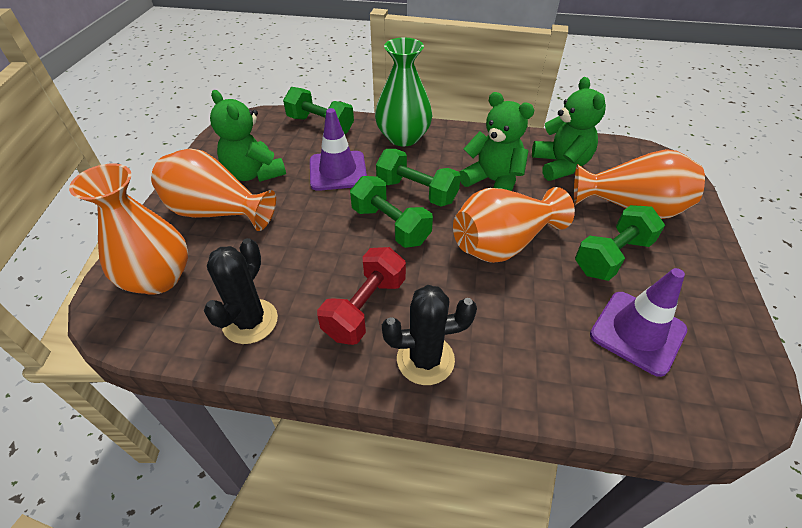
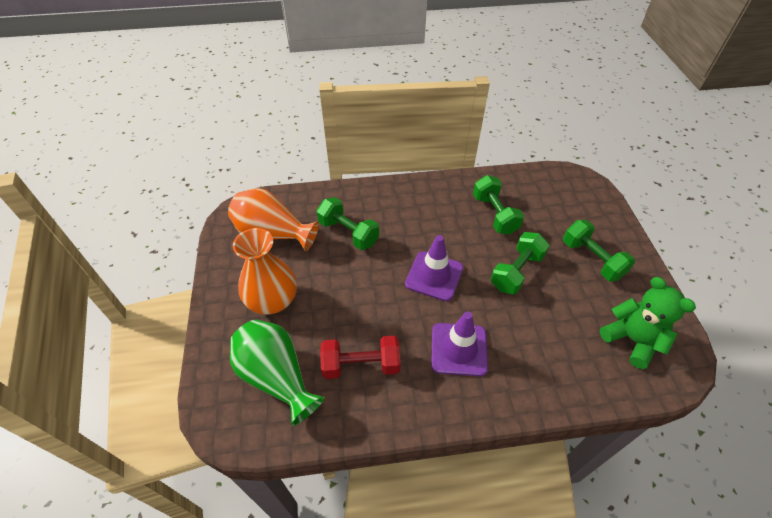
black cactus: [204,238,278,344] [382,285,477,385] = 2 -> none = 0
green teddy bear: [210,90,286,182] [459,92,535,191] [532,77,606,181] = 3 -> [599,277,696,369] = 1
orange vase: [69,164,188,295] [151,148,276,231] [453,187,575,263] [574,149,705,219] = 4 -> [228,188,319,252] [233,228,297,315] = 2

